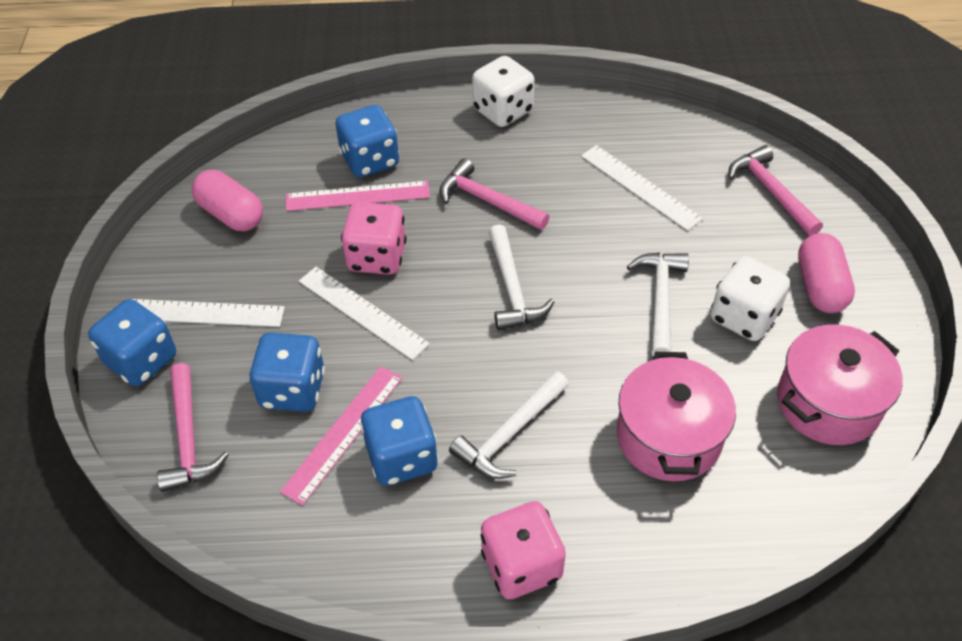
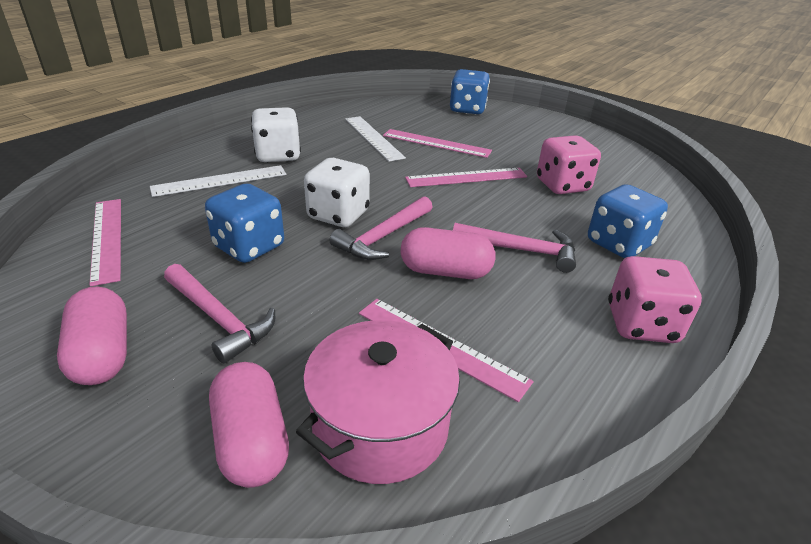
blue dice: [88,299,176,386] [250,333,325,412] [336,105,399,177] [360,396,438,486] = 4 -> [205,183,284,263] [450,69,490,114] [588,184,668,258] = 3
pink capsule: [192,170,263,231] [798,233,855,313] = 2 -> [57,286,127,385] [209,362,289,488] [401,227,495,279] = 3
pink pot: [617,352,736,481] [777,324,903,445] = 2 -> [296,320,460,484] = 1
pink ruler: [280,366,403,506] [286,181,430,211] = 2 -> [89,199,121,287] [359,299,534,402] [383,129,492,158] [405,168,527,187] = 4
white hammer: [449,371,569,479] [488,225,554,330] [627,252,689,359] = 3 -> none = 0
white ruler: [132,299,285,327] [299,267,430,360] [581,145,703,231] = 3 -> [150,165,286,197] [345,116,406,162] = 2

